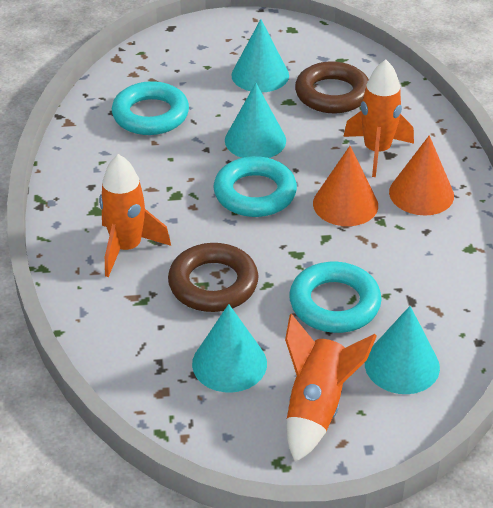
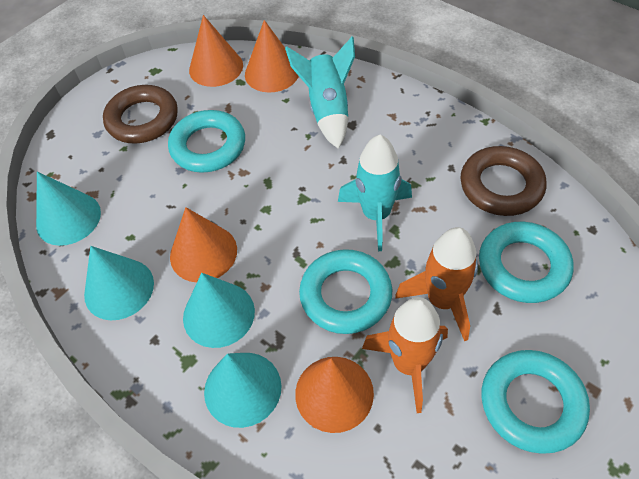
orange cone: [313,146,378,226] [389,135,454,215] = 2 -> [170,207,237,282] [189,15,243,87] [245,20,299,93] [295,357,374,433] = 4
orange rocket: [99,154,171,277] [285,314,377,462] [343,60,414,177] = 3 -> [362,297,448,413] [395,227,478,341] = 2
turquoise ring: [112,81,189,135] [213,156,297,217] [289,262,382,333] = 3 -> [168,110,245,173] [299,249,392,334] [479,222,573,303] [481,350,590,454] = 4
turquoise rocket: none = 0 -> [285,36,355,149] [338,135,412,251] = 2

